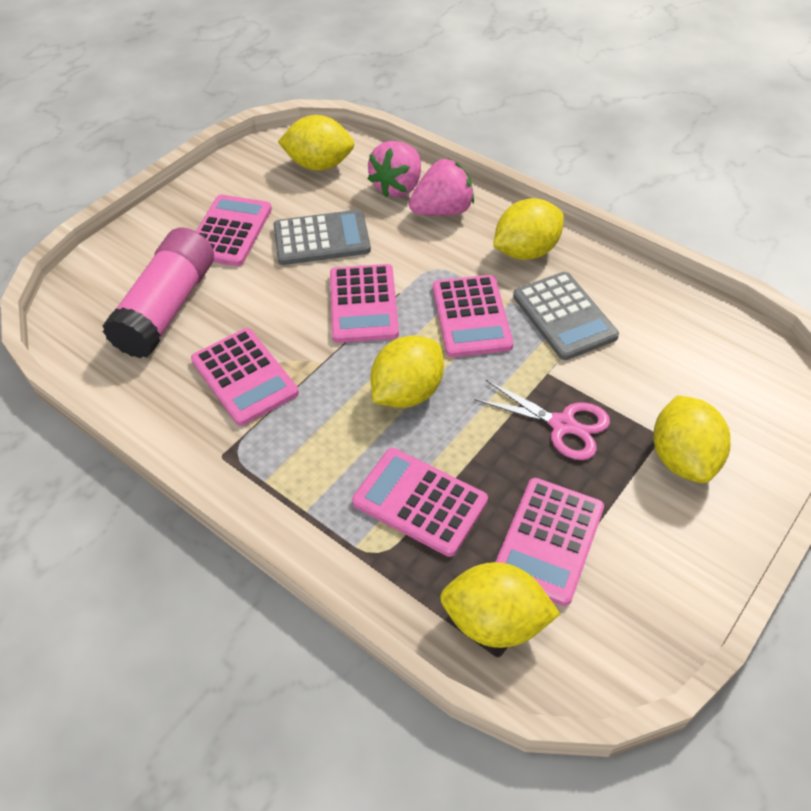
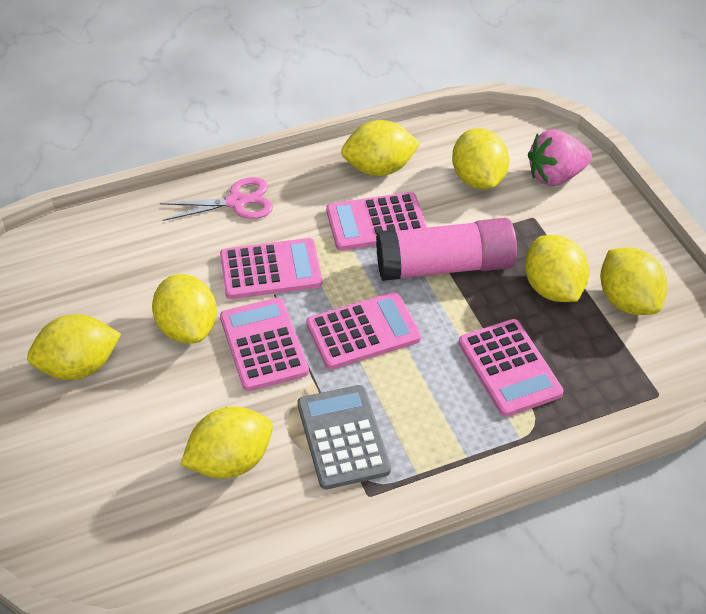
grey calculator: [274,210,371,265] [513,272,619,360] = 2 -> [297,385,391,490] = 1
pink calculator: [191,328,299,426] [196,195,272,266] [330,264,399,343] [352,448,488,557] [433,275,513,357] [496,478,604,606] = 6 -> [220,238,322,299] [220,298,309,391] [306,292,421,369] [326,192,427,251] [459,319,564,417] = 5
pink strawberry: [368,141,421,197] [409,159,474,216] = 2 -> [528,129,592,186] = 1
yellow lemon: [278,115,354,171] [371,336,444,408] [440,562,560,648] [493,198,564,260] [653,395,731,483] = 5 -> [27,314,121,380] [152,274,217,344] [180,407,273,479] [341,120,420,176] [452,128,509,189] [525,235,589,302] [600,248,667,315] = 7

